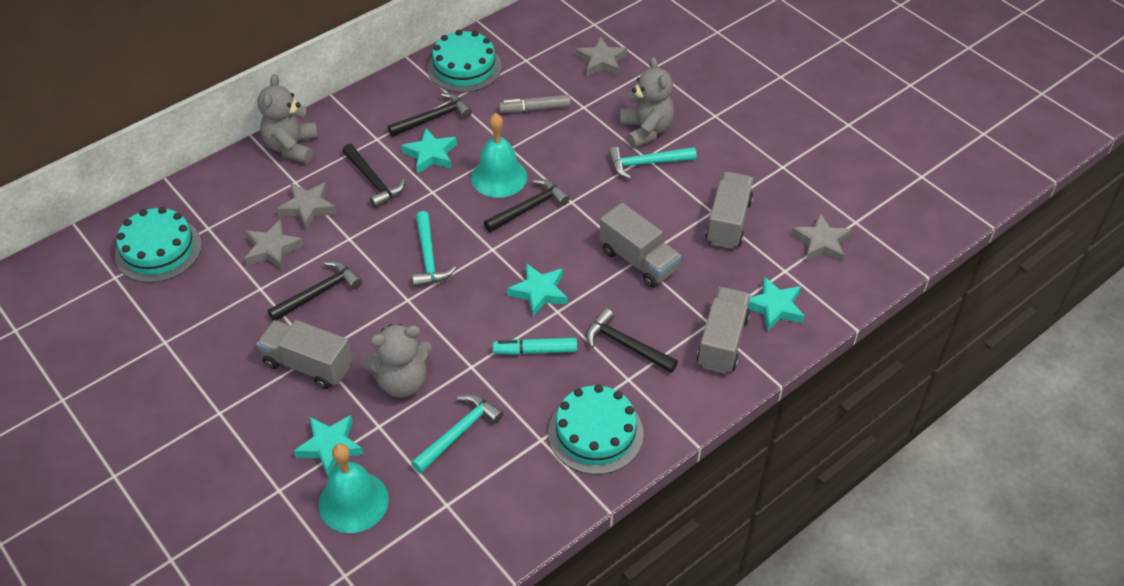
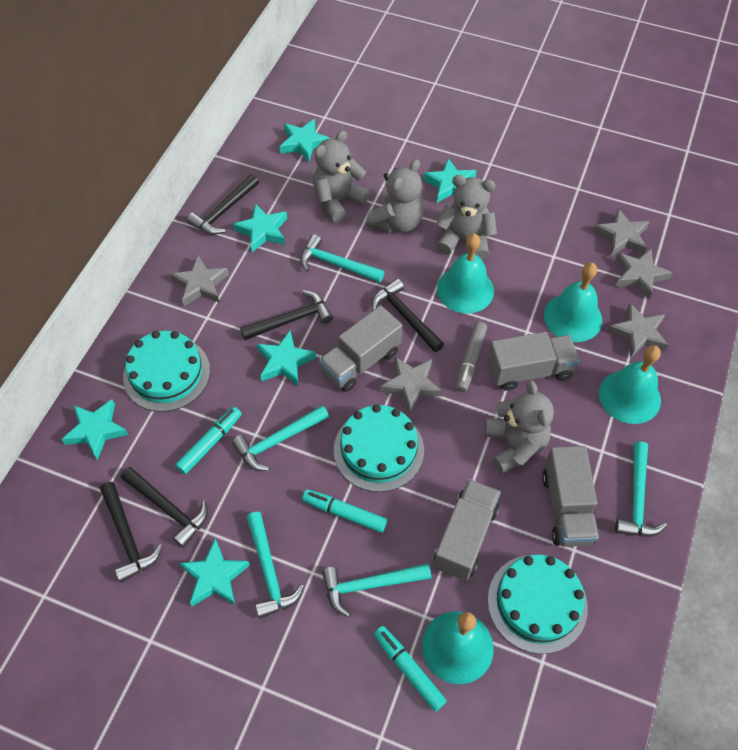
grey star: [245,219,304,270] [277,182,337,230] [576,37,627,76] [791,213,852,262] = 4 -> [170,255,229,306] [380,357,442,414] [593,208,649,256] [608,303,668,358] [615,249,672,299] = 5
grey teddy bear: [258,74,318,163] [361,324,432,398] [620,57,674,148] = 3 -> [313,130,370,222] [366,159,424,233] [436,175,497,260] [484,380,554,474] = 4
turquoise bell: [319,443,389,533] [471,113,527,198] = 2 -> [422,611,494,684] [437,234,494,313] [544,263,602,342] [599,345,661,424] = 4
turquoise hammer: [411,394,504,473] [412,211,456,287] [608,147,697,179] = 3 -> [232,405,329,471] [246,512,304,619] [300,234,384,283] [322,564,431,617] [615,441,667,537] = 5
turquoise marker: [493,338,577,355] = 1 -> [175,407,242,474] [302,489,387,533] [374,626,447,712] = 3
turquoise star: [294,415,364,477] [401,128,457,174] [507,263,568,317] [748,277,805,332] = 4 -> [61,400,128,460] [180,538,250,606] [233,203,287,252] [257,331,316,386] [279,119,330,162] [424,158,477,203] = 6

